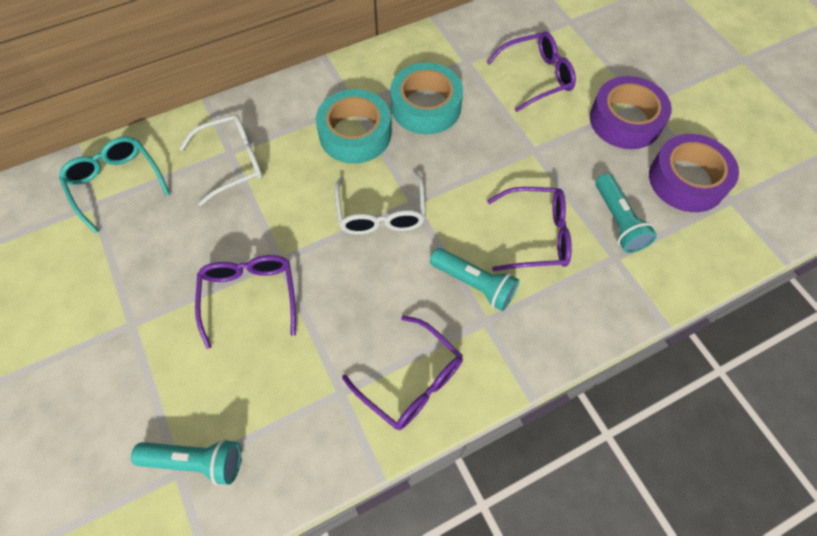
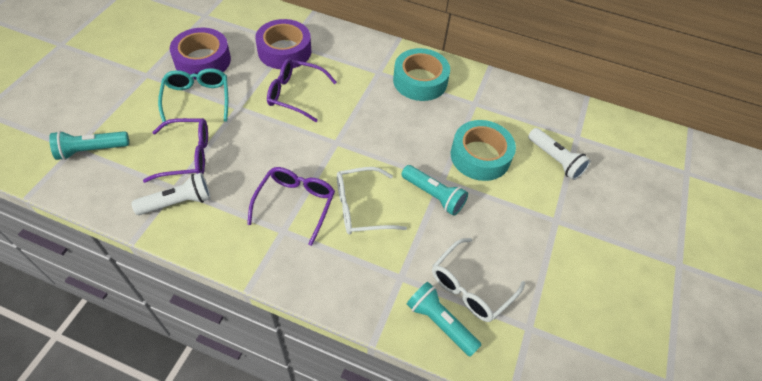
purple glasses: [195,255,296,349] [342,316,463,430] [486,32,576,112] [487,187,572,271] = 4 -> [143,118,208,183] [247,167,335,246] [267,58,337,122] = 3
white flashlight: none = 0 -> [131,173,211,215] [528,128,591,180] = 2

